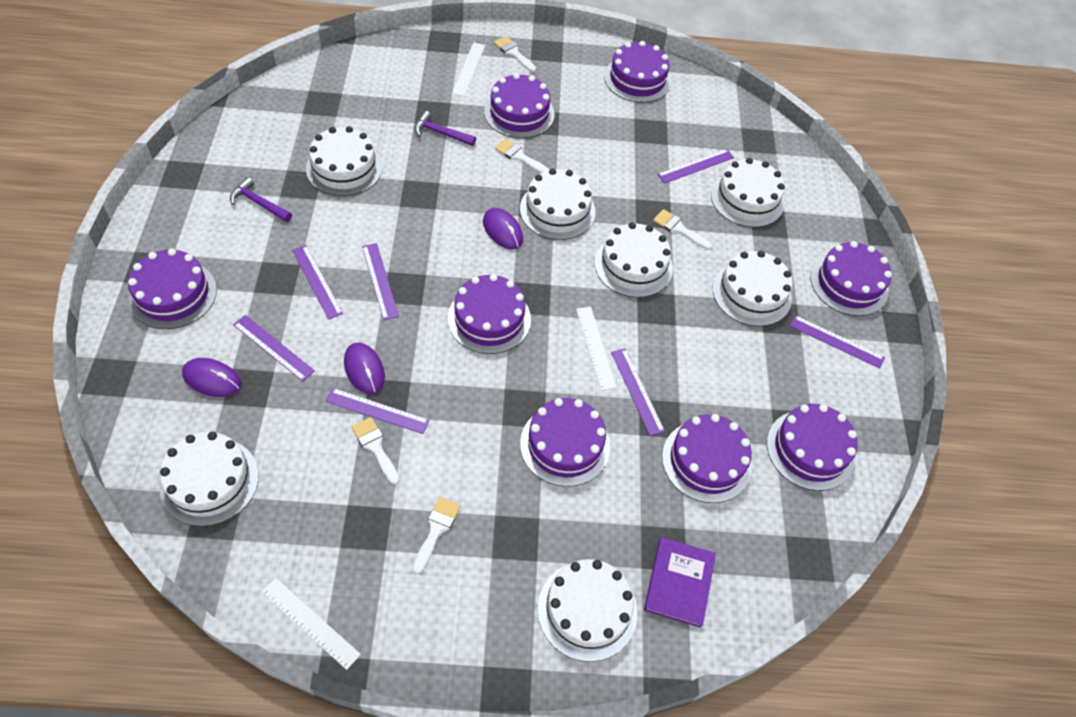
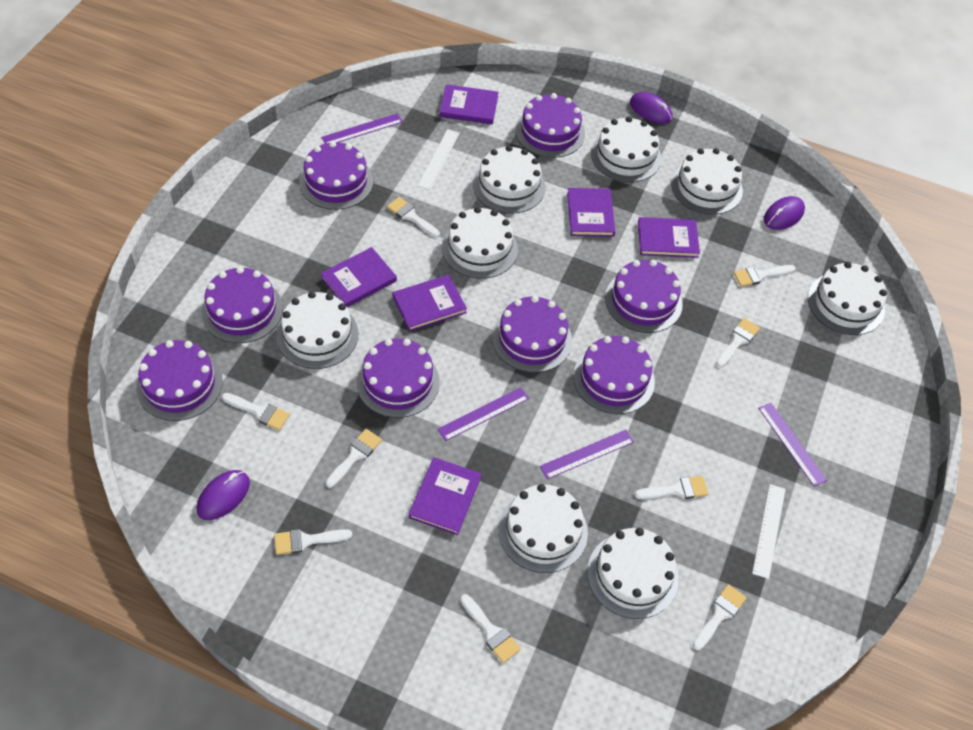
purple book: [644,537,716,628] = 1 -> [321,247,397,307] [393,275,467,331] [409,457,481,535] [439,84,499,125] [567,188,615,237] [638,217,700,258] = 6
purple hammer: [230,177,292,222] [414,111,476,146] = 2 -> none = 0
purple ruler: [233,315,315,381] [292,245,343,320] [326,388,430,434] [362,243,399,320] [611,348,665,436] [657,149,734,184] [790,315,885,369] = 7 -> [321,113,403,144] [437,387,529,441] [540,430,634,479] [758,403,827,487] = 4
white brush: [352,417,399,484] [412,497,461,574] [494,36,536,72] [495,139,549,173] [653,209,712,250] = 5 -> [222,393,290,430] [274,529,352,555] [326,429,382,488] [387,197,440,238] [460,594,521,663] [635,476,709,499] [693,584,747,650] [716,318,760,367] [734,265,796,287] = 9
white cake: [160,432,259,526] [306,126,382,196] [520,168,596,240] [538,559,637,662] [595,222,673,298] [711,158,785,227] [713,251,793,326] = 7 -> [277,291,358,369] [442,207,518,279] [473,145,545,214] [498,484,588,573] [587,528,679,619] [591,117,661,182] [671,148,743,215] [808,262,887,335] = 8
white ruler: [262,578,361,670] [452,42,485,97] [576,307,616,390] = 3 -> [418,129,460,190] [752,484,786,579] = 2

